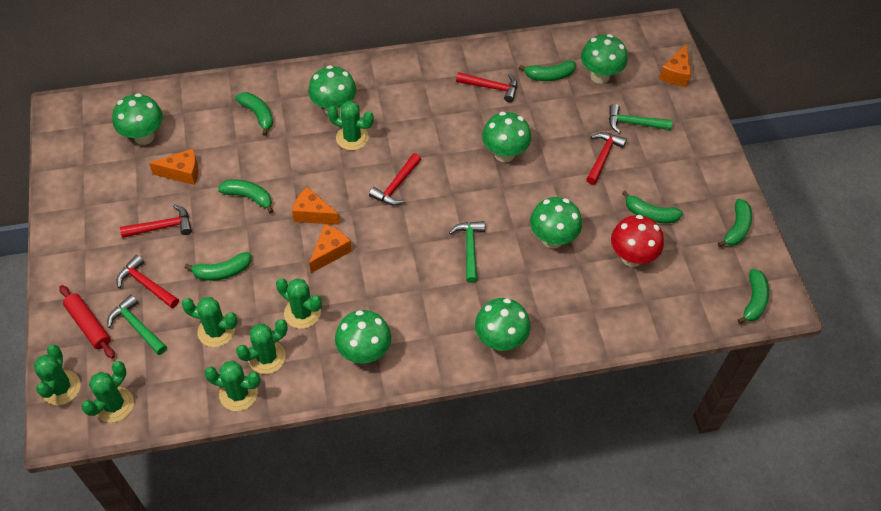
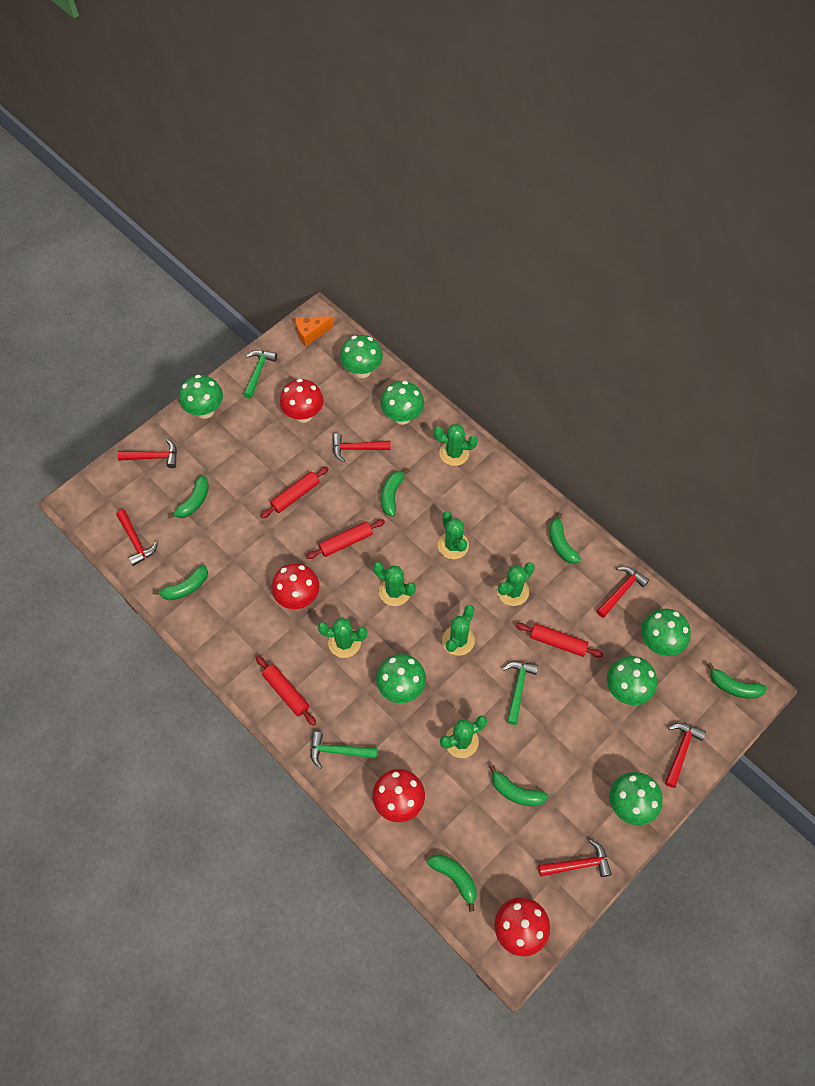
orange cheese: [149,149,198,185] [292,187,340,225] [309,225,352,273] [659,44,691,87] = 4 -> [295,316,334,347] = 1
red hammer: [116,255,179,308] [120,204,192,238] [369,153,421,206] [456,72,517,102] [586,132,627,185] = 5 -> [116,510,158,566] [117,439,177,468] [332,433,391,462] [538,839,612,877] [596,566,649,618] [665,723,706,788] = 6
red mushroom: [611,215,664,267] = 1 -> [271,563,320,609] [280,379,323,423] [372,769,425,822] [494,897,550,956] = 4
red rolling pin: [59,285,115,359] = 1 -> [256,656,316,726] [260,467,328,519] [306,519,385,559] [516,623,604,658] = 4

